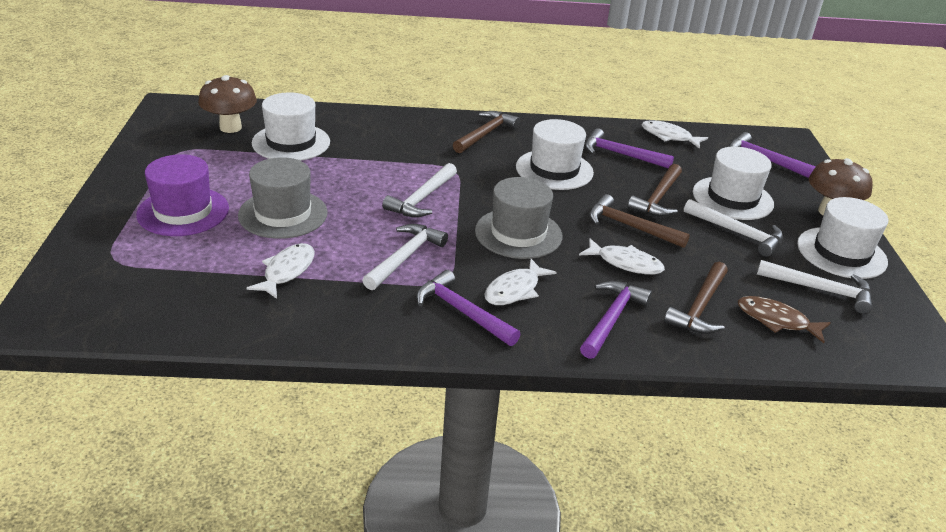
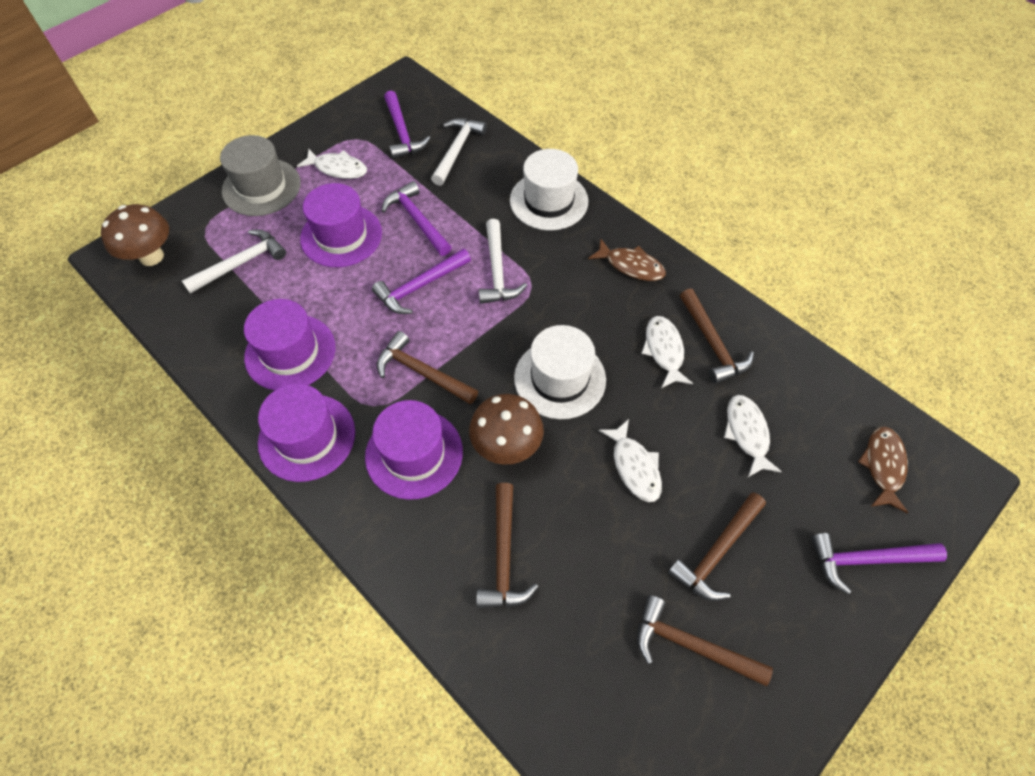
brown fish: [738,296,831,343] = 1 -> [588,238,666,281] [858,426,908,513] = 2
brown hammer: [453,111,520,153] [589,194,690,248] [627,164,682,217] [664,262,728,334] = 4 -> [377,331,478,405] [476,483,538,608] [637,595,773,686] [668,492,766,601] [680,288,754,384] = 5
grey hat: [238,157,328,239] [475,177,562,259] = 2 -> [220,135,301,216] = 1
purple hat: [136,154,229,236] = 1 -> [244,299,335,390] [258,384,355,482] [300,183,382,267] [365,400,463,500] = 4
white hammer: [362,224,448,290] [382,163,457,217] [684,199,783,257] [757,260,872,314] = 4 -> [182,229,286,294] [431,118,487,186] [479,219,527,304] = 3
white hat: [252,92,330,161] [516,119,594,190] [693,147,774,220] [797,197,888,279] = 4 -> [510,149,588,231] [514,325,606,419] = 2

